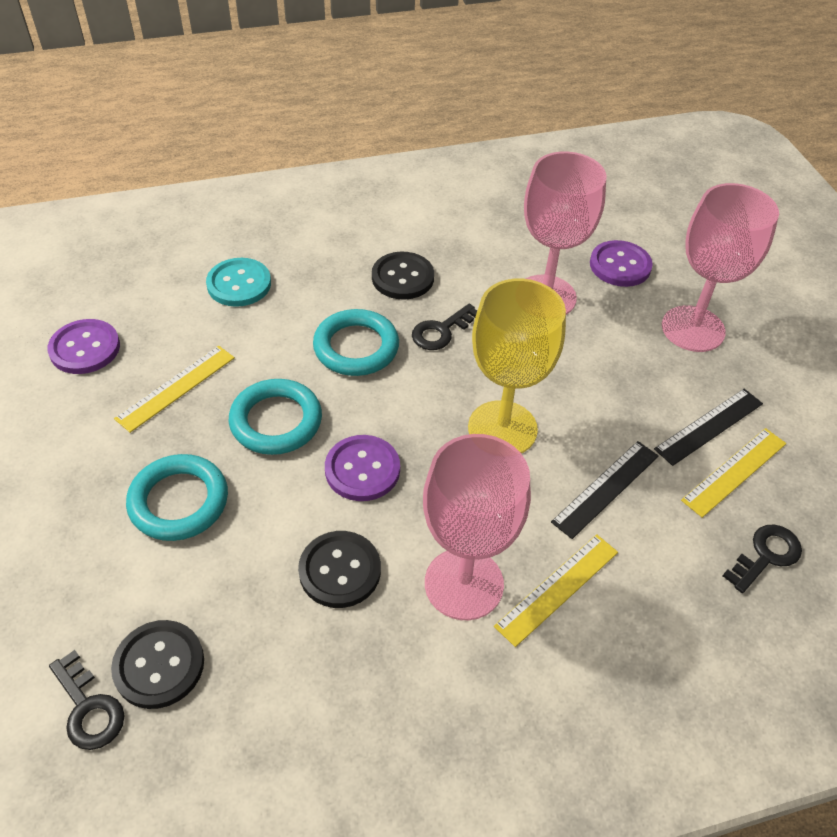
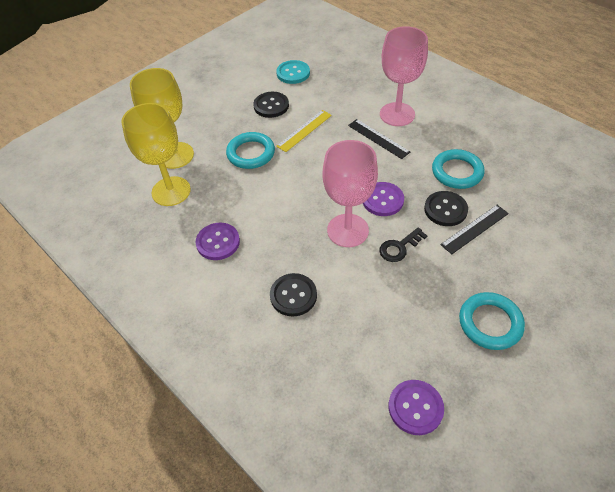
black key: [49,650,125,750] [412,304,477,350] [723,524,802,593] = 3 -> [379,227,427,262] = 1
pink goblet: [423,434,531,620] [524,152,606,315] [662,183,779,352] = 3 -> [323,140,378,247] [380,26,428,126] = 2
yellow goblet: [468,279,566,453] = 1 -> [121,103,191,206] [130,68,194,169] = 2
yellow ruler: [114,346,235,433] [494,534,618,647] [681,428,786,518] = 3 -> [276,110,332,152] = 1

